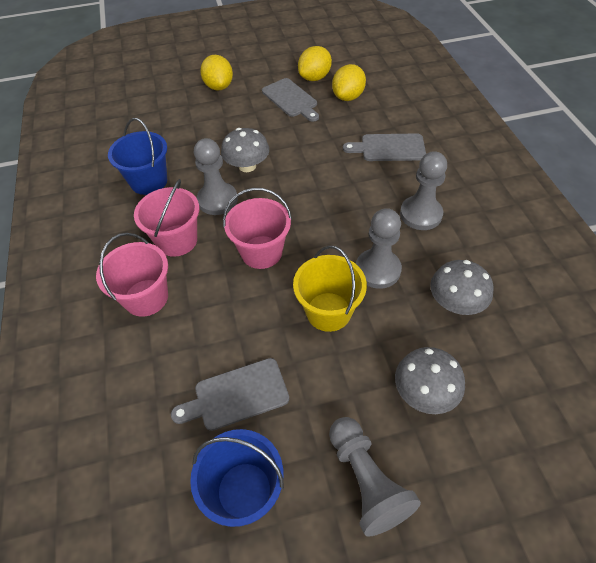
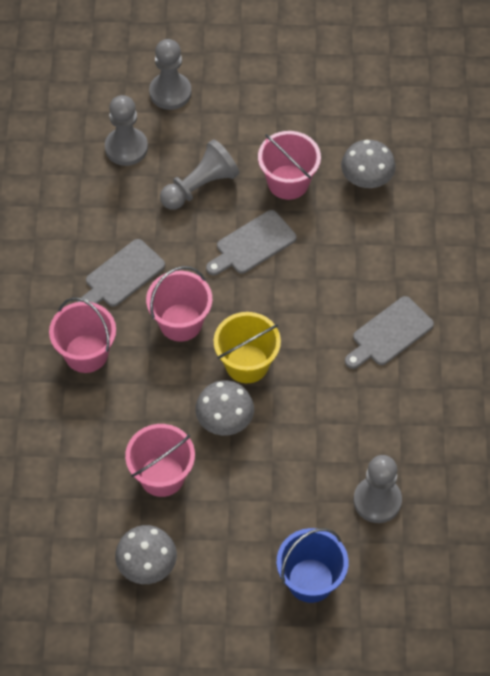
blue bucket: [108,118,167,195] [190,429,284,527] = 2 -> [277,528,348,603] = 1
pink bucket: [96,233,168,317] [134,179,199,257] [223,188,292,269] = 3 -> [49,297,116,373] [125,424,195,497] [146,266,212,342] [258,131,321,200] = 4
yellow lemon: [200,55,233,91] [298,46,332,81] [332,64,366,101] = 3 -> none = 0

